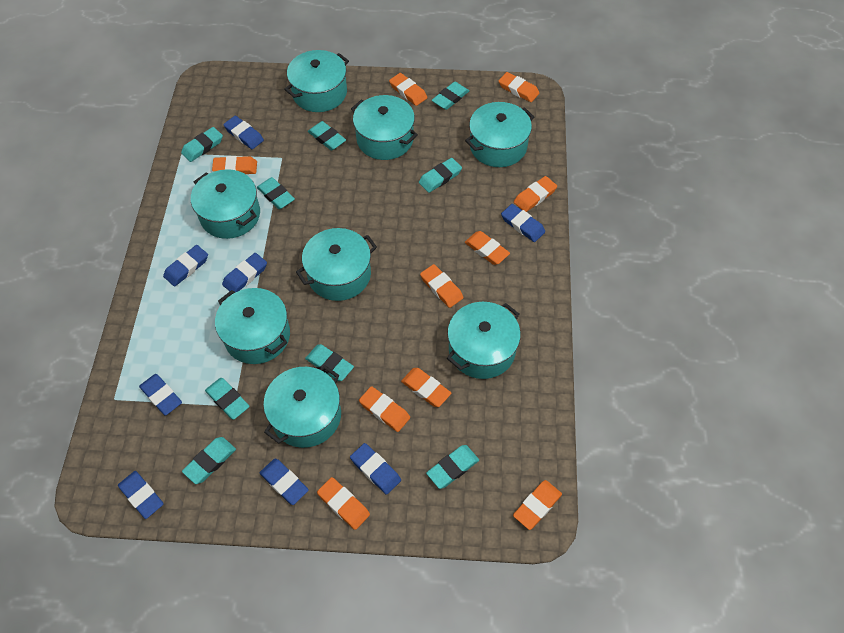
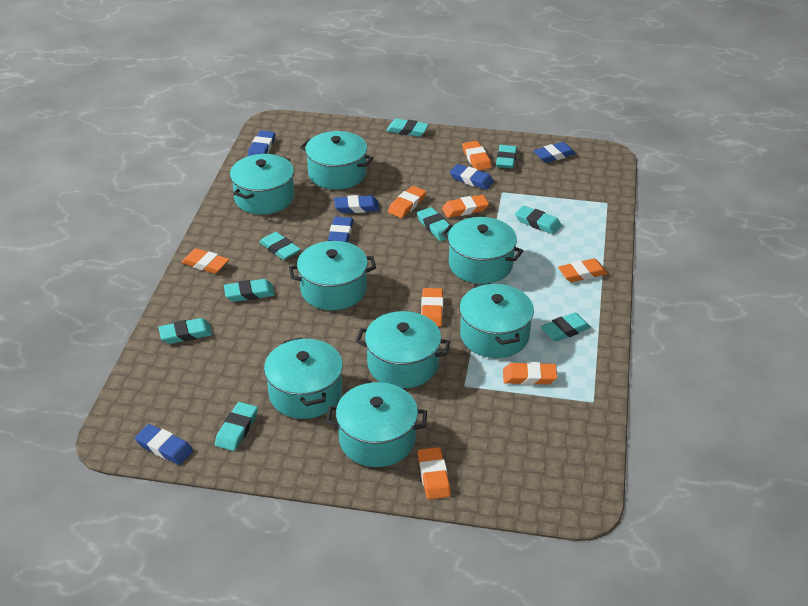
blue eraser: [118,471,164,519] [139,374,182,416] [163,245,208,287] [222,253,267,292] [223,116,264,149] [259,458,309,505] [350,443,401,495] [501,204,545,242] = 8 -> [135,424,193,465] [248,130,275,156] [328,217,354,242] [334,195,379,213] [450,164,494,190] [533,142,576,163] = 6
orange eraser: [212,156,257,174] [317,477,370,530] [359,386,410,432] [389,73,427,106] [401,368,451,407] [420,264,464,308] [465,231,510,265] [499,72,539,102] [513,480,562,530] [514,176,557,212] = 10 -> [181,248,229,274] [388,186,426,218] [418,447,451,500] [421,288,443,327] [442,195,489,218] [462,141,492,171] [503,362,557,385] [558,258,608,282] = 8

